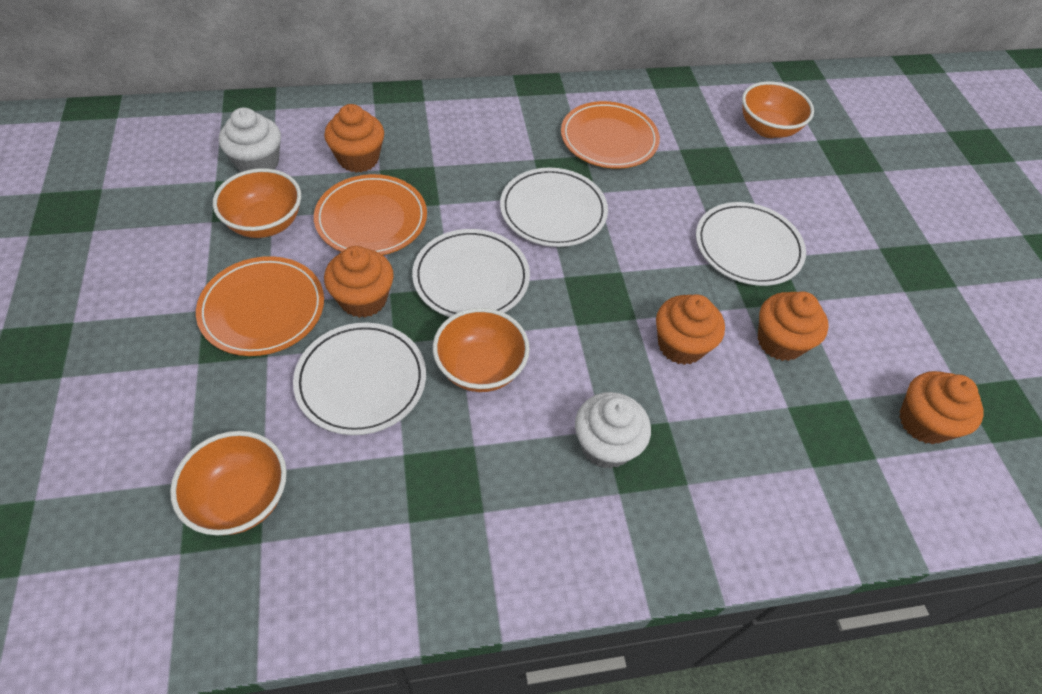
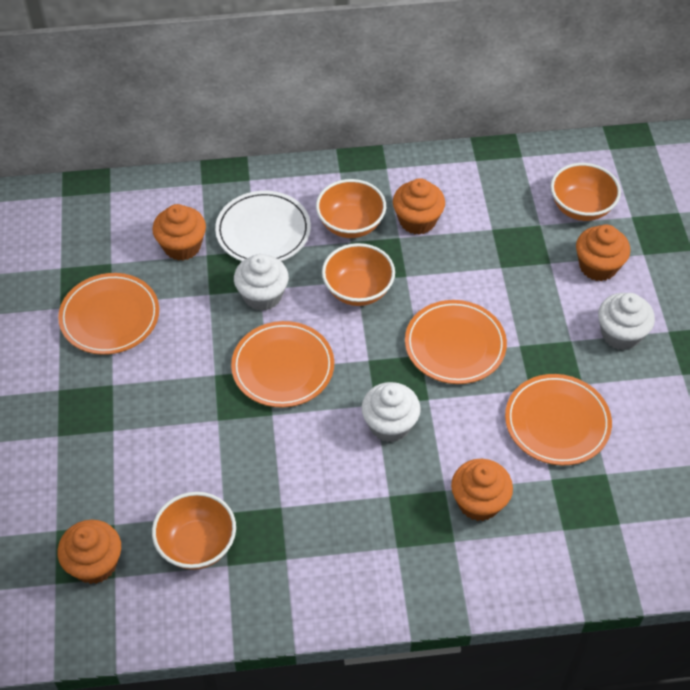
orange plate: [196,256,324,356] [314,174,427,255] [561,101,660,169] = 3 -> [58,273,159,355] [231,321,334,407] [405,300,507,384] [505,374,612,465] = 4
white cupcake: [219,107,281,172] [575,392,651,469] = 2 -> [234,254,289,311] [361,382,421,442] [598,293,655,350] = 3
white plate: [293,323,426,435] [412,229,530,317] [500,167,608,247] [696,202,806,286] = 4 -> [215,191,311,261] = 1

